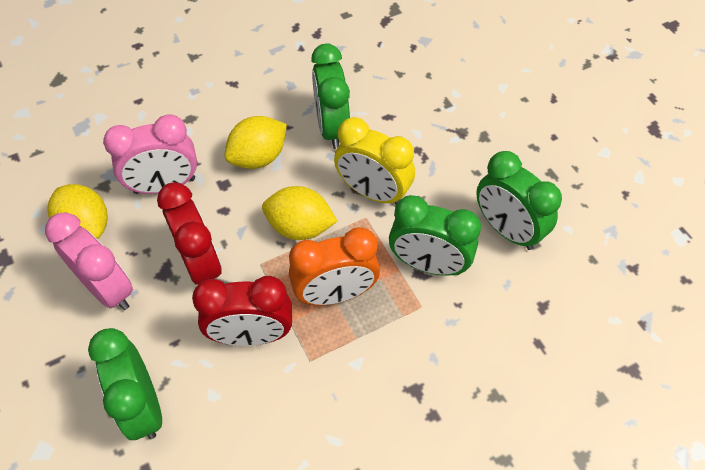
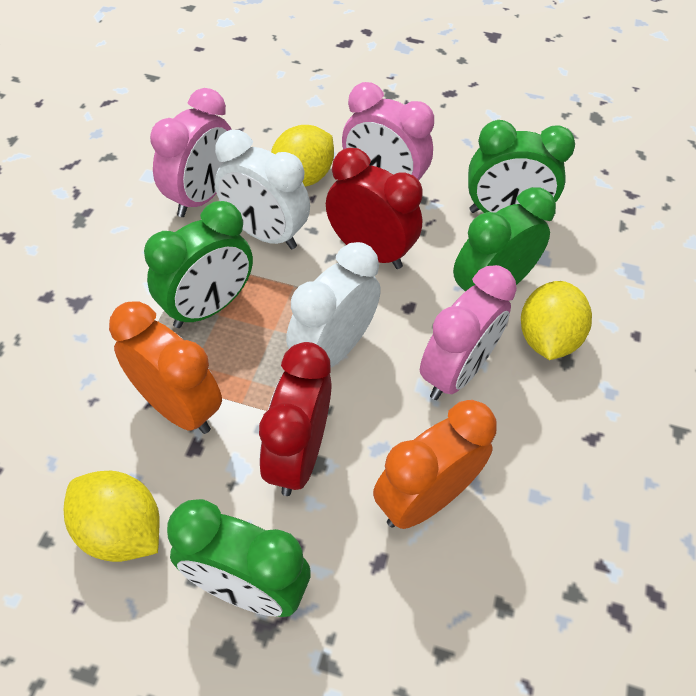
orange clock: [289,227,380,306] = 1 -> [109,301,222,434] [373,400,496,529] = 2
pink clock: [45,212,133,310] [103,114,197,194] = 2 -> [150,88,232,217] [342,82,434,180] [420,265,517,400] = 3
white clock: none = 0 -> [215,130,310,249] [286,242,381,367] = 2
yellow clock: [334,117,415,204] = 1 -> none = 0

